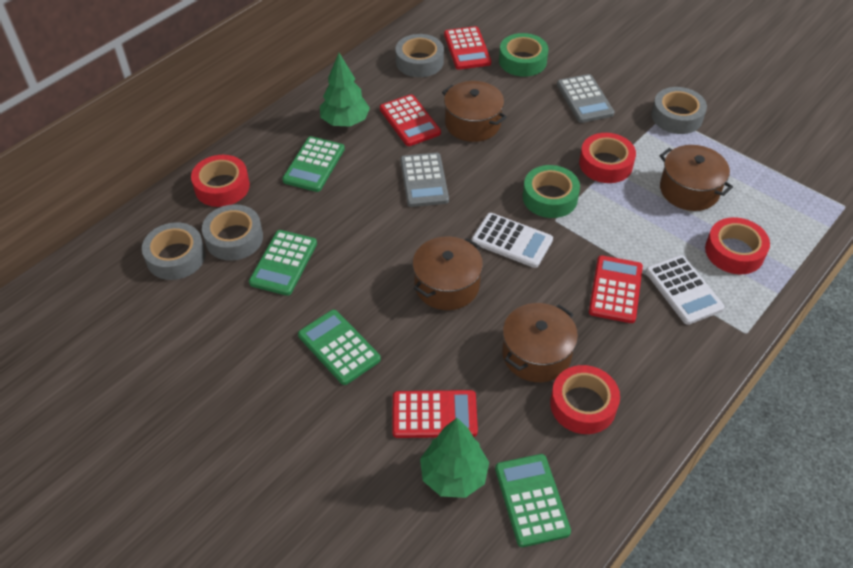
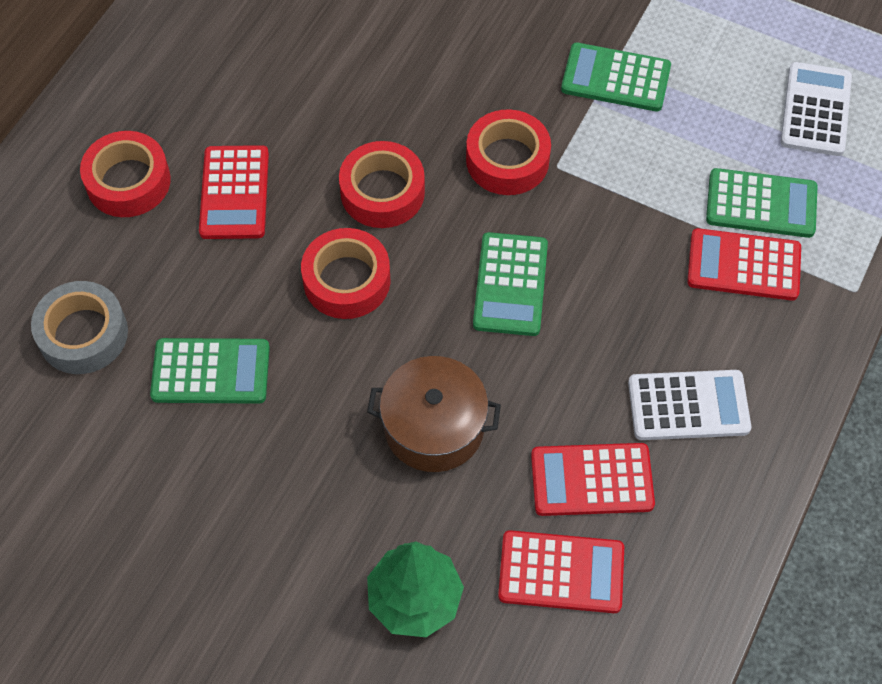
brown pot: [413,236,483,310] [442,81,507,142] [502,303,578,382] [660,145,733,211] = 4 -> [367,356,501,472] = 1
green tape: [499,33,548,77] [523,165,580,218] = 2 -> none = 0
green tree: [320,53,370,127] [420,418,489,498] = 2 -> [367,541,464,637] = 1
grey calculator: [400,153,449,207] [557,74,615,123] = 2 -> none = 0
grey tape: [142,222,205,280] [202,204,263,261] [396,34,444,77] [651,87,707,134] = 4 -> [31,281,128,374] = 1

